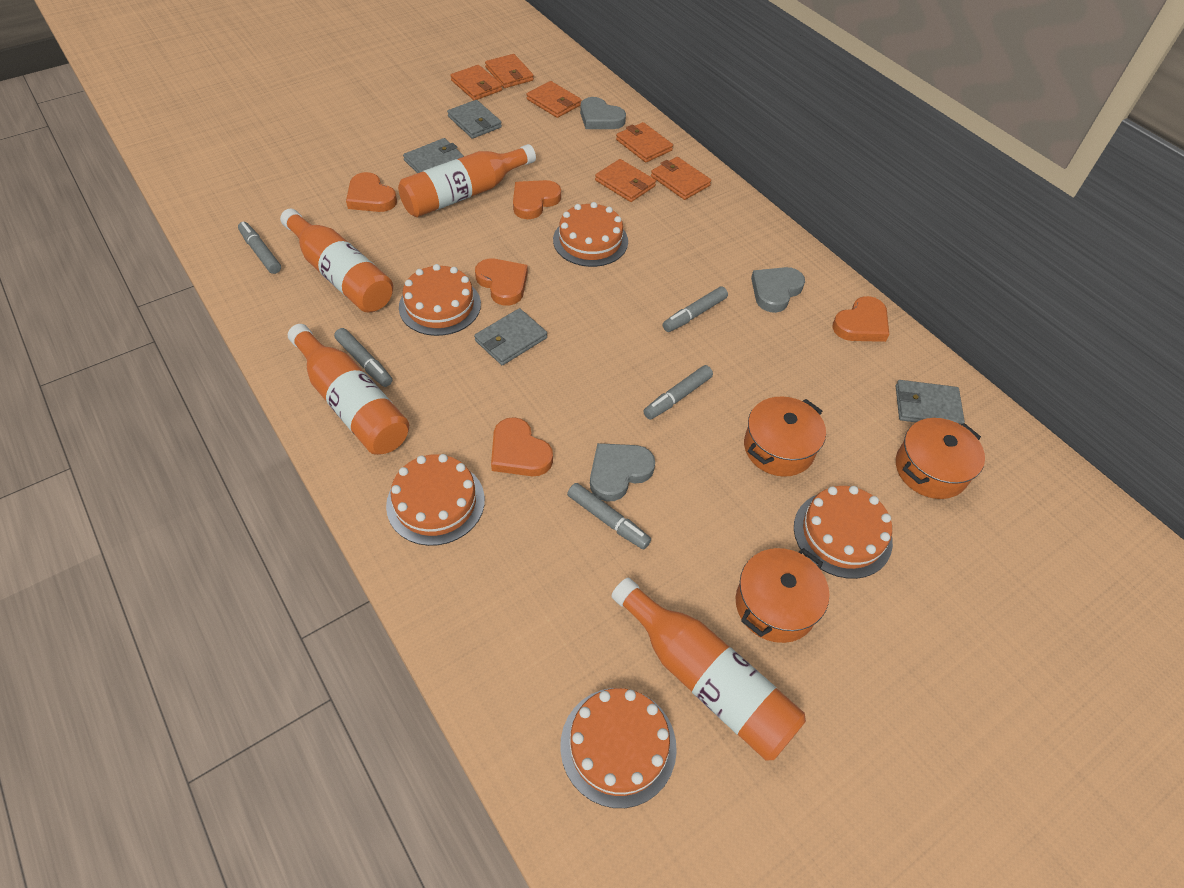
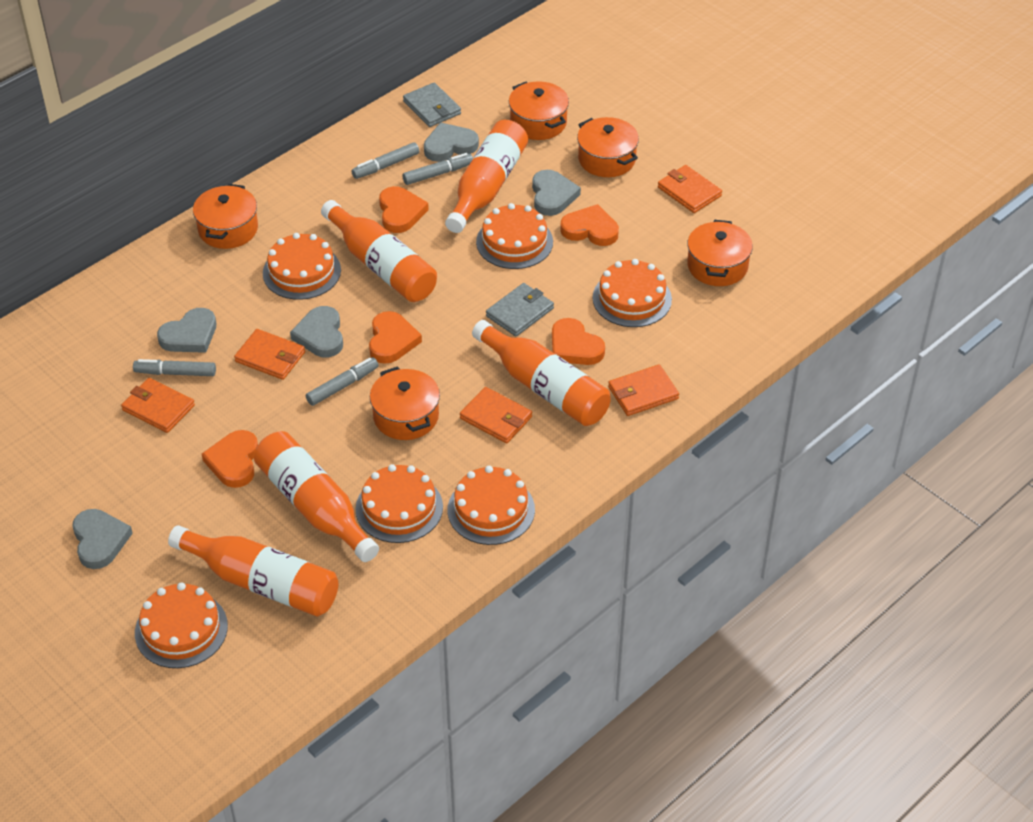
grey heart: [580,97,626,129] [590,443,655,501] [751,267,805,313] = 3 -> [72,509,133,569] [157,308,216,353] [290,306,343,358] [424,122,479,162] [532,170,581,216] = 5
grey marker: [238,222,281,274] [334,328,392,387] [567,483,651,549] [644,365,713,420] [663,287,728,332] = 5 -> [133,359,216,376] [306,357,379,406] [351,142,419,179] [403,153,473,185] = 4
grey wallet: [403,138,464,173] [447,100,502,139] [474,308,547,365] [896,380,965,425] = 4 -> [403,83,461,127] [486,283,554,337] = 2
orange bottle: [280,209,393,313] [288,324,409,455] [398,144,536,217] [611,578,806,760] = 4 -> [168,525,338,616] [254,431,379,562] [321,200,437,302] [445,120,528,233] [472,320,611,426] = 5
orange cake: [386,454,485,546] [399,264,481,336] [553,202,628,267] [560,688,677,808] [794,486,893,579] = 5 -> [135,582,228,668] [263,233,341,300] [355,464,443,543] [448,466,535,545] [476,203,553,269] [593,259,672,327] = 6
orange pot: [736,548,829,643] [744,396,826,477] [896,418,985,499] = 3 -> [193,184,258,249] [370,366,440,440] [509,81,569,140] [577,117,639,177] [687,220,753,286] = 5
orange wallet: [450,65,502,100] [485,54,534,88] [526,81,581,118] [595,159,656,202] [616,122,673,163] [651,157,711,200] = 6 -> [121,378,195,433] [234,329,305,380] [460,387,532,443] [608,364,679,416] [658,165,722,213] = 5

